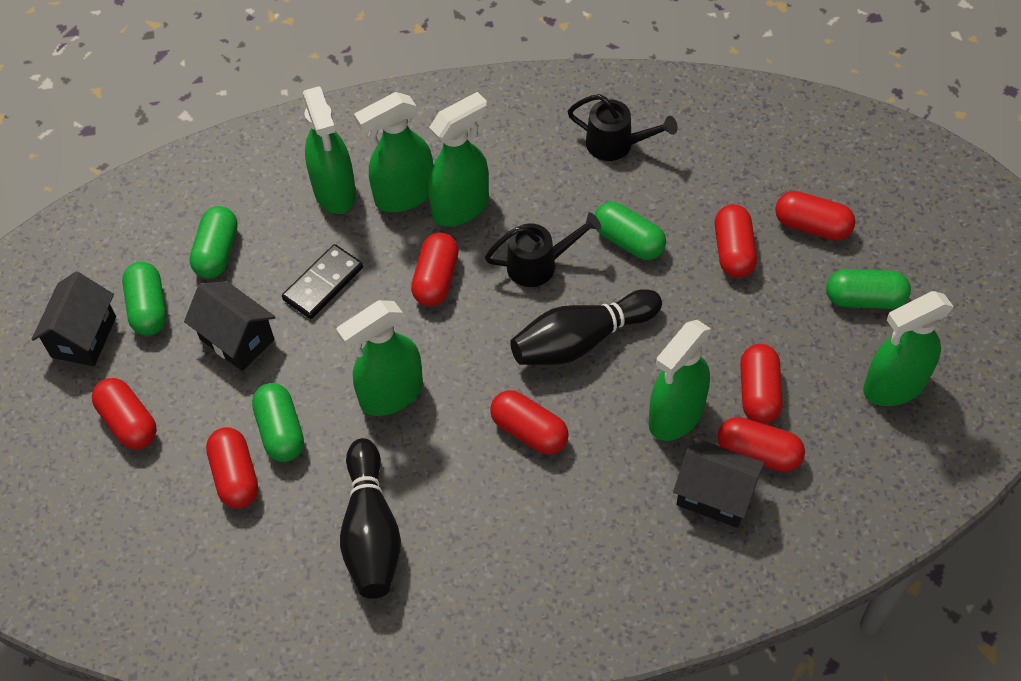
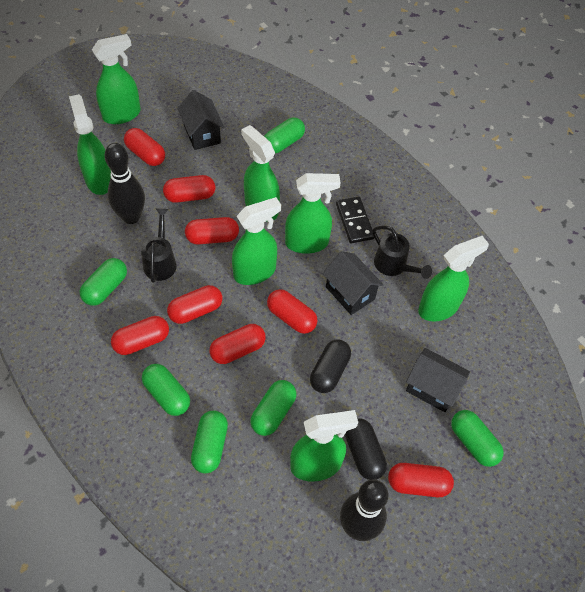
black capsule: none = 0 -> [310,339,351,393] [345,418,387,480] = 2
green capsule: [122,262,166,336] [190,206,238,279] [252,383,304,462] [594,202,666,260] [826,269,911,309] = 5 -> [80,258,127,306] [142,364,190,416] [191,411,228,474] [250,380,296,436] [264,118,305,153] [451,410,504,467] = 6
green spray bottle: [303,86,356,214] [336,300,423,416] [354,92,433,212] [428,92,489,227] [649,320,711,441] [863,291,954,406] = 6 -> [69,94,111,195] [92,34,141,124] [232,197,281,285] [241,125,280,220] [285,173,341,254] [290,410,358,482] [418,236,489,322] = 7

